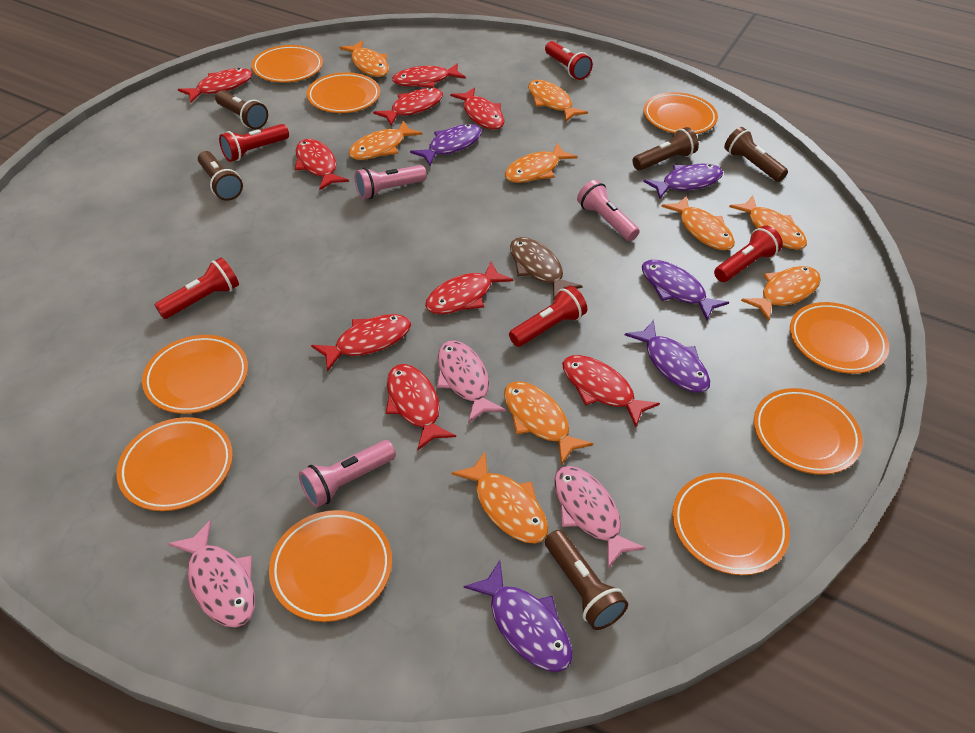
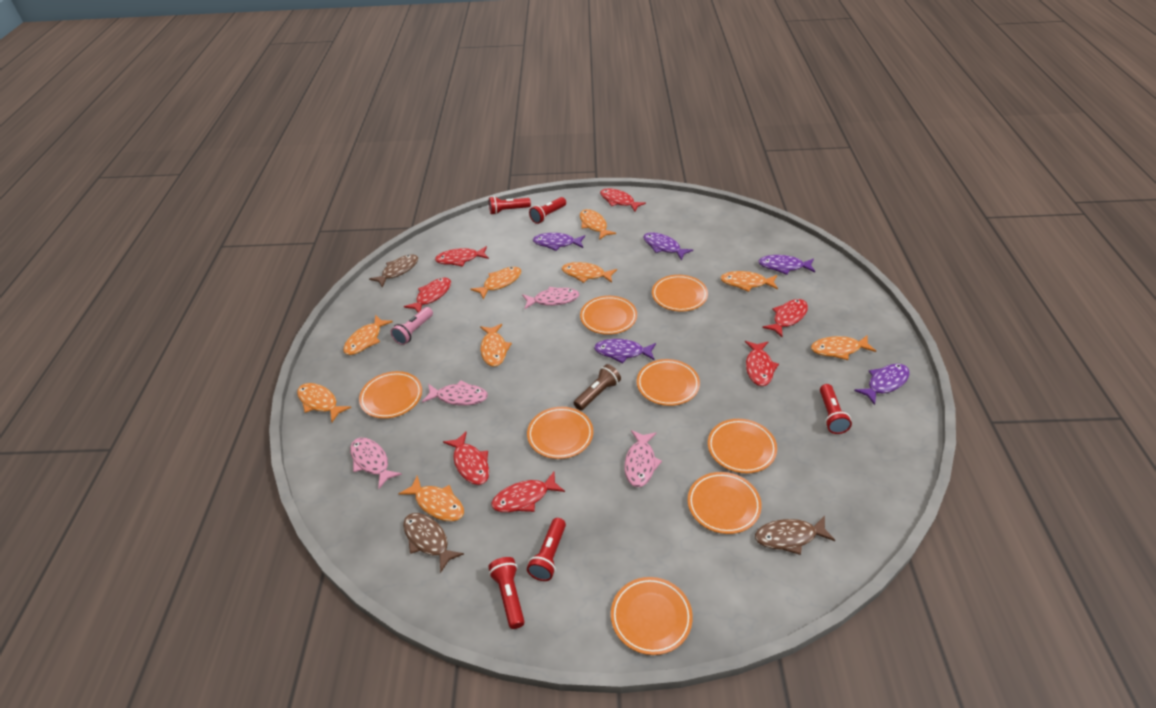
brown fish: [510,237,583,300] = 1 -> [369,254,418,287] [403,513,464,573] [755,516,835,555] = 3
brown flashlight: [198,151,243,201] [215,90,268,129] [545,530,628,630] [632,127,699,171] [724,127,788,182] = 5 -> [574,364,621,410] = 1
orange plate: [116,417,233,511] [142,335,248,414] [252,45,323,83] [269,510,392,622] [307,72,380,113] [643,92,718,134] [672,473,790,575] [754,388,863,475] [790,302,889,374] = 9 -> [359,371,422,419] [527,407,593,459] [580,296,637,335] [611,577,693,655] [637,359,700,406] [652,275,708,312] [688,472,762,534] [708,419,777,473] = 8
pink fish: [168,520,255,628] [437,341,506,423] [554,466,646,568] = 3 -> [350,438,402,489] [422,380,488,405] [522,287,580,309] [624,430,662,487] = 4
pink flashlight: [299,440,396,508] [355,165,427,199] [577,180,640,241] = 3 -> [391,307,433,345] = 1
red fish: [178,68,253,103] [295,139,349,190] [311,314,411,372] [373,88,443,126] [386,364,456,451] [392,63,466,88] [425,262,513,314] [450,87,505,130] [562,355,660,427] = 9 -> [404,277,451,313] [435,246,489,267] [443,431,489,485] [491,472,565,512] [600,188,646,212] [745,341,779,386] [762,299,808,337] = 7

